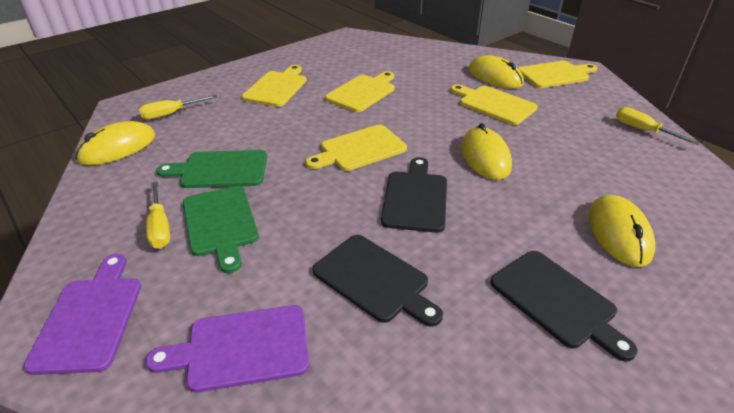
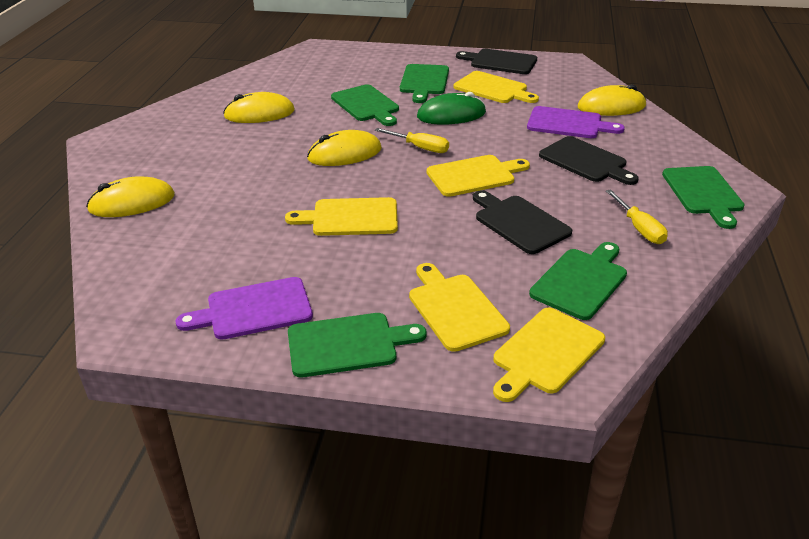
green cutting board: [156,150,267,188] [183,186,259,273] = 2 -> [288,313,426,377] [331,84,399,126] [400,64,449,103] [529,242,627,320] [662,166,745,229] = 5
green mouse: none = 0 -> [417,92,486,125] = 1
yellow screwdriver: [139,95,217,120] [146,182,170,249] [616,107,700,145] = 3 -> [375,128,449,153] [606,189,668,244] = 2

